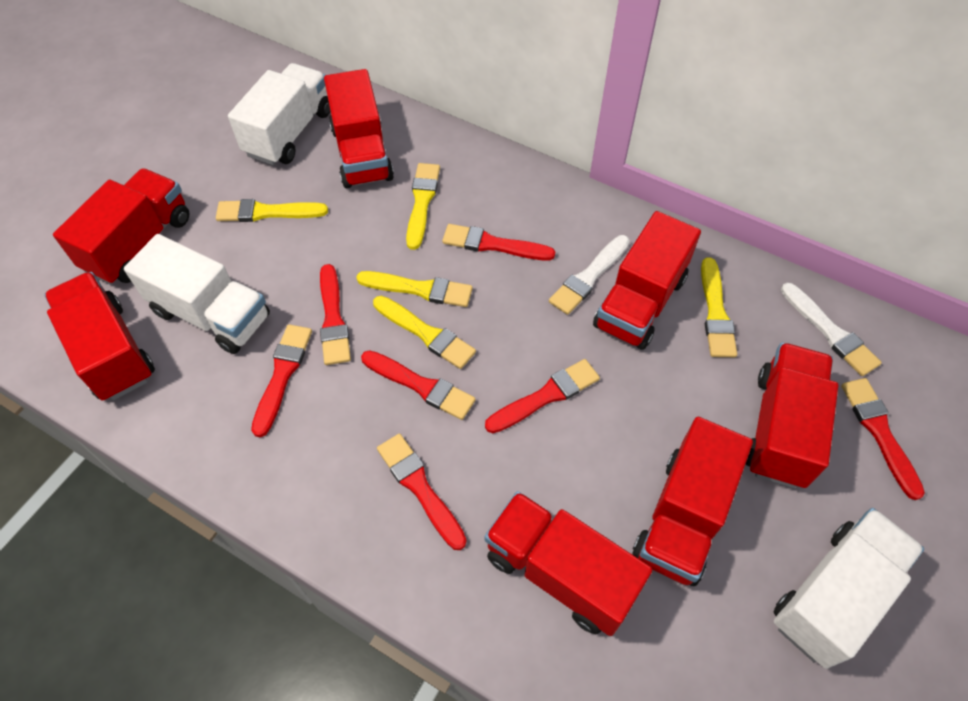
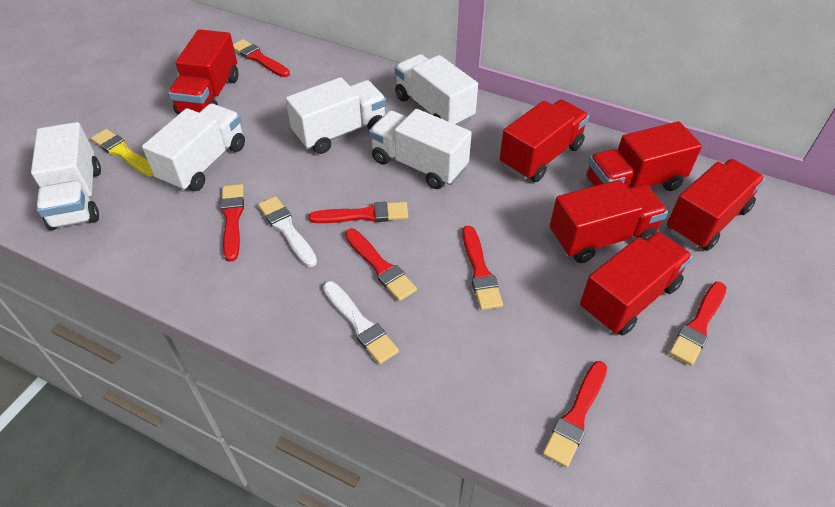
red truck: [44,272,155,401] [53,168,190,285] [324,69,394,188] [485,491,652,636] [593,211,701,350] [632,417,753,586] [746,343,838,488] = 7 -> [168,29,238,114] [500,99,589,182] [550,180,668,263] [580,232,693,336] [586,121,702,191] [667,159,765,251] = 6
white truck: [124,234,270,354] [228,63,330,165] [774,508,924,669] = 3 -> [31,122,101,230] [142,104,245,192] [286,77,386,154] [369,109,472,189] [395,54,478,126] = 5
yellow brush: [216,199,328,222] [356,271,473,307] [373,296,476,369] [406,163,440,250] [701,257,737,357] = 5 -> [91,129,154,176] = 1

